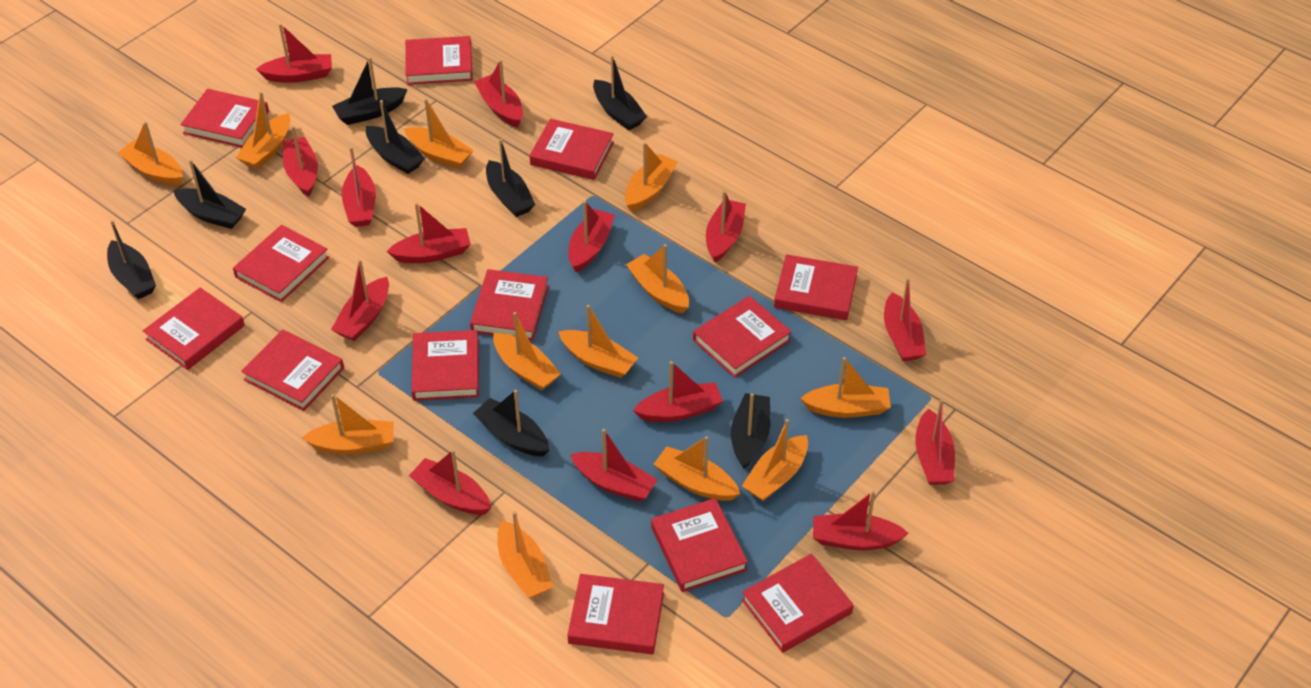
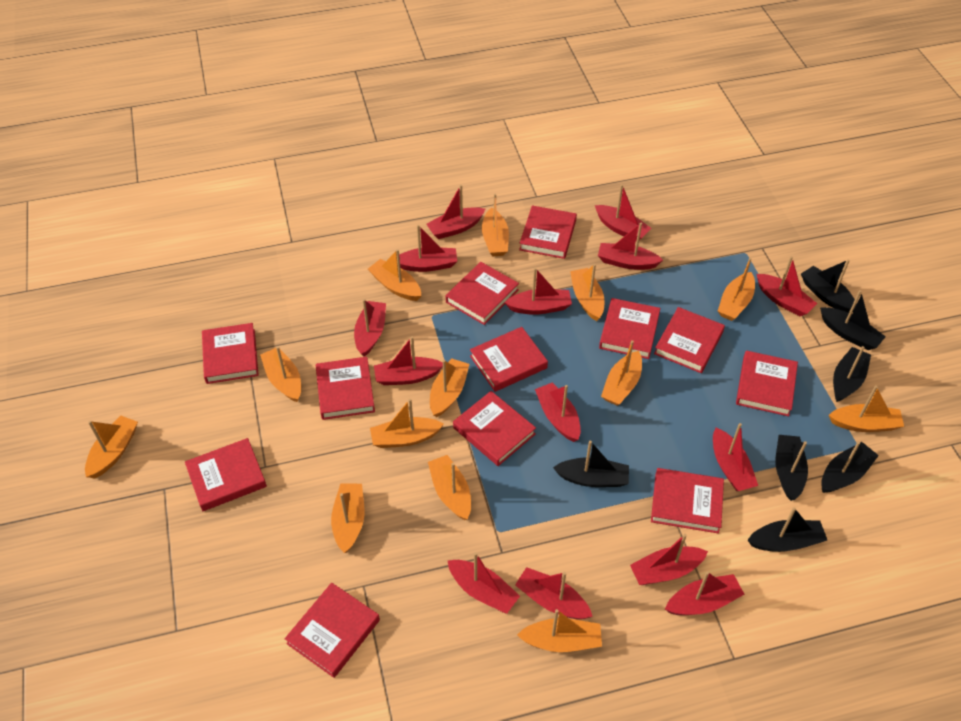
black boat: [107,220,156,299] [173,159,246,229] [332,57,408,125] [366,100,425,174] [473,390,549,456] [486,139,535,217] [593,55,647,130] [731,393,770,469] = 8 -> [553,441,629,487] [748,508,827,552] [776,435,808,501] [801,259,857,313] [820,290,886,350] [821,441,879,493] [833,346,871,402] = 7
orange boat: [118,122,183,185] [236,92,290,169] [302,394,394,454] [404,99,474,169] [493,312,561,391] [497,511,553,598] [558,305,638,378] [625,142,678,211] [626,244,689,313] [654,436,740,501] [742,419,808,501] [800,357,891,418] = 12 -> [85,415,138,479] [260,346,301,402] [331,483,365,553] [368,249,421,301] [370,399,444,448] [428,455,471,520] [430,358,470,417] [482,194,509,256] [517,609,602,652] [570,264,604,321] [601,340,642,406] [718,258,755,321] [829,385,904,432] = 13
red book: [143,287,245,370] [181,89,269,148] [233,225,329,302] [241,329,344,411] [405,36,473,85] [411,330,479,401] [470,269,549,341] [530,119,614,180] [567,574,664,654] [651,498,748,592] [693,296,792,378] [742,554,854,653] [774,254,858,320] = 13 -> [185,438,267,511] [202,323,259,384] [285,583,380,678] [316,357,375,420] [446,262,519,325] [453,391,536,466] [470,327,548,392] [519,205,577,259] [599,298,660,359] [651,468,724,534] [654,307,725,373] [736,351,798,416] = 12

